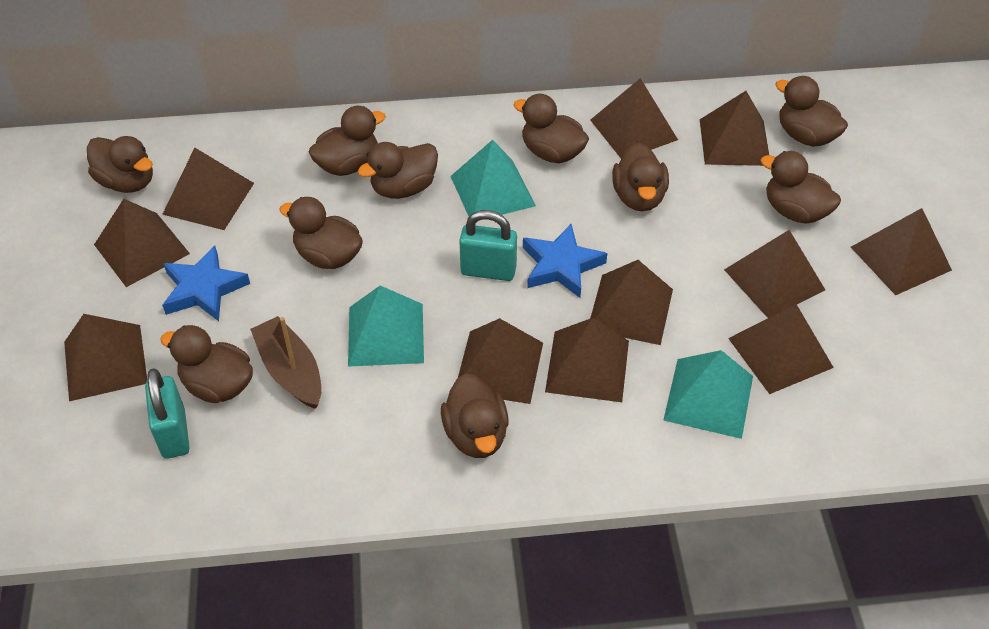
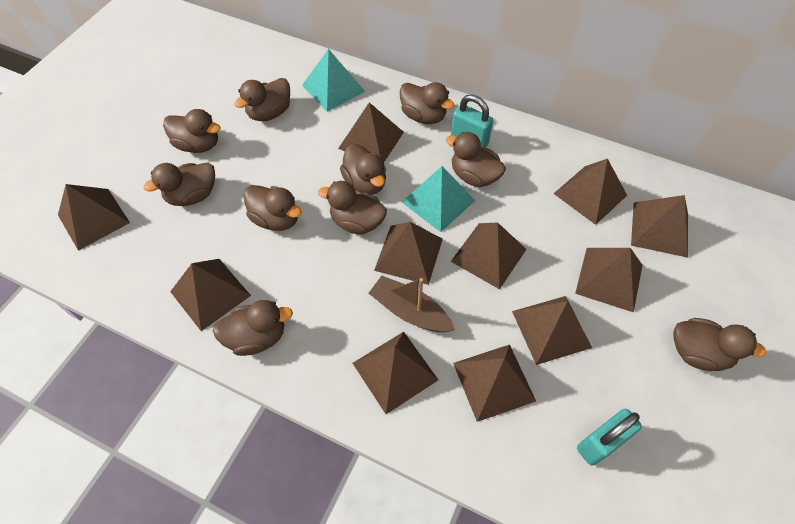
blue star: [162,245,250,321] [523,224,607,298] = 2 -> none = 0
turquoise pyramid: [348,285,424,367] [450,140,536,221] [664,350,753,439] = 3 -> [302,49,365,112] [402,166,475,232] = 2

